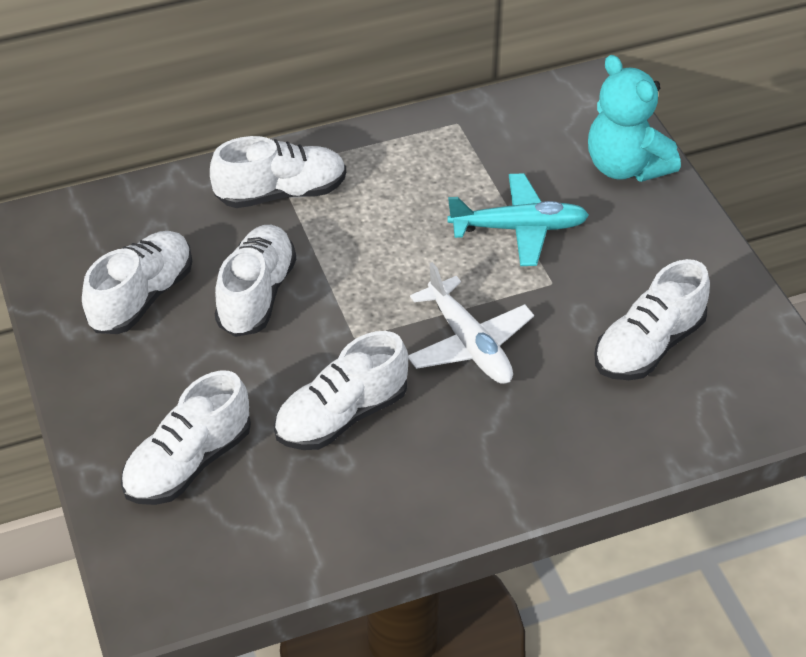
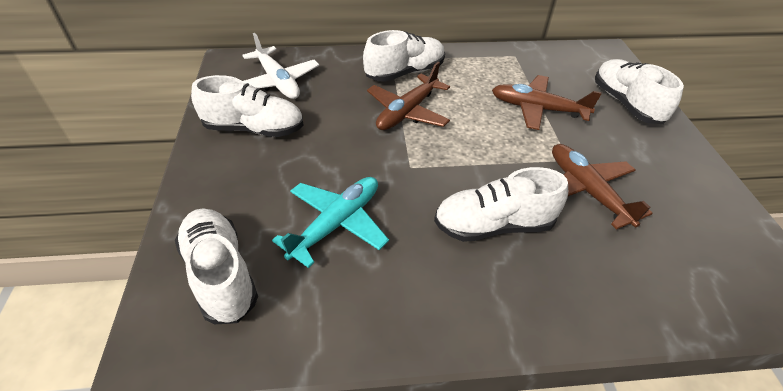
brown plane: none = 0 -> [367,62,450,130] [492,75,602,130] [552,144,653,230] = 3
turquoise teddy bear: [588,55,681,182] = 1 -> none = 0
white shoe: [82,231,192,334] [121,370,251,505] [210,136,346,208] [215,225,296,337] [274,331,408,450] [594,259,710,380] = 6 -> [175,208,258,324] [191,75,304,137] [363,30,445,82] [434,167,568,242] [595,59,684,124] = 5

